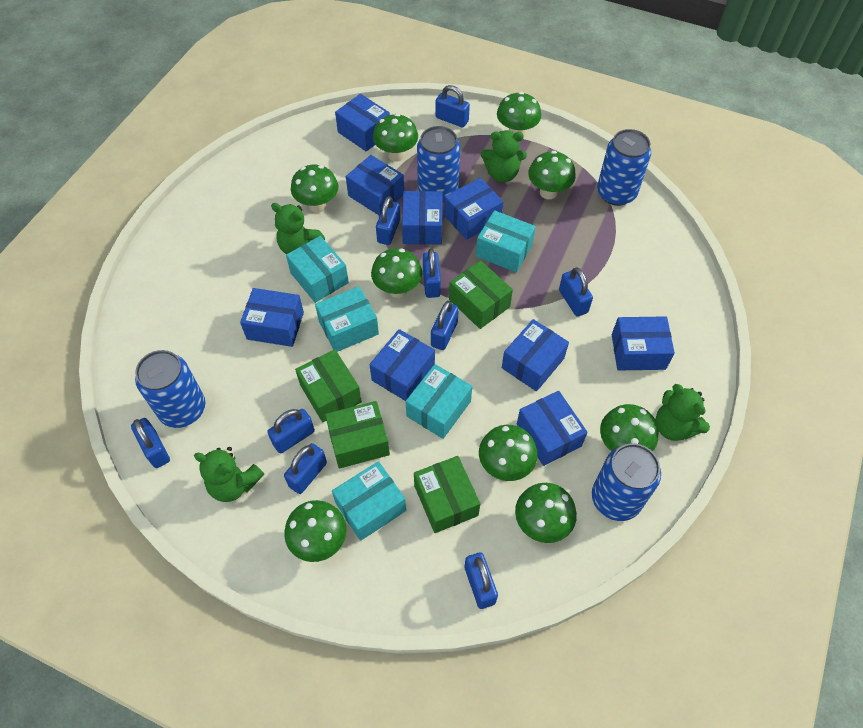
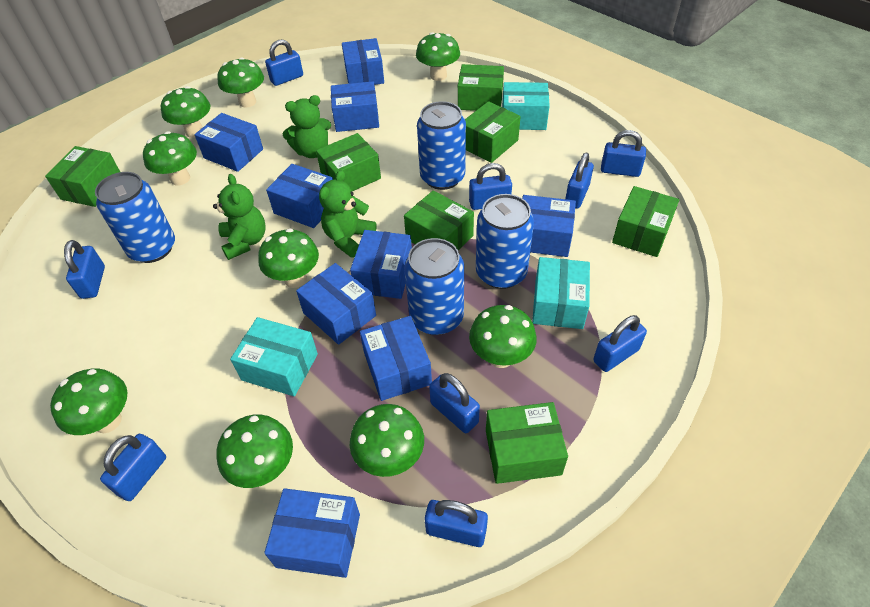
green box: [295,349,362,422] [325,401,390,469] [414,456,480,533] [449,260,513,329] = 4 -> [45,146,120,207] [316,133,381,191] [404,190,474,250] [458,64,504,111] [465,101,521,163] [486,402,568,484] [612,186,679,257] = 7
green teddy bear: [194,447,264,502] [271,203,325,254] [481,130,527,183] [655,384,710,441] = 4 -> [213,174,265,260] [283,95,331,158] [319,170,376,258] = 3
turquoise box: [286,236,349,303] [315,286,379,352] [332,461,406,541] [406,364,472,439] [476,210,536,272] = 5 -> [230,317,318,396] [502,82,550,130] [532,257,590,329] = 3

